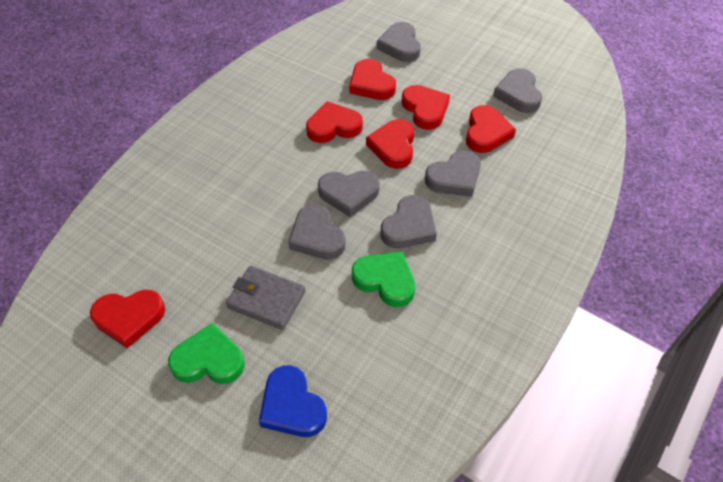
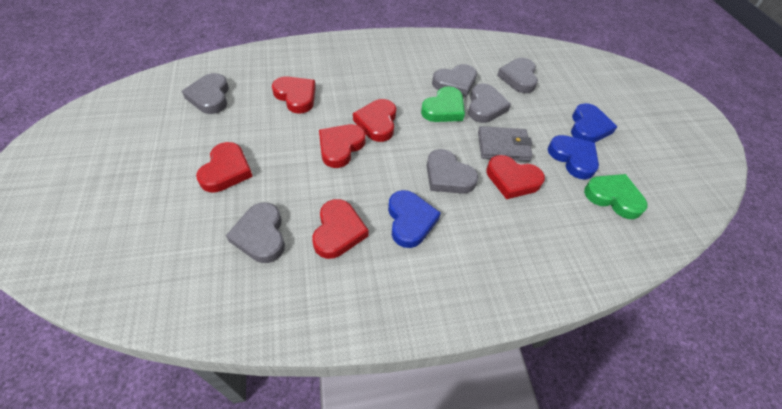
blue heart: [259,365,327,437] = 1 -> [388,190,441,248] [548,135,599,179] [571,103,617,143] = 3

